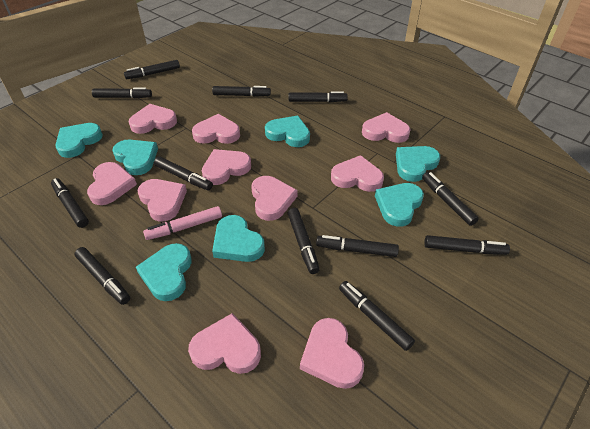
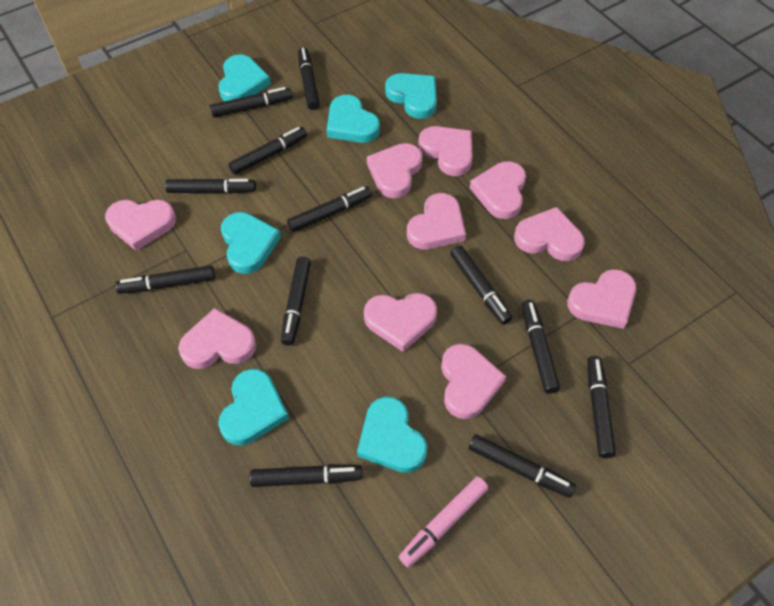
turquoise heart: [56,123,103,158] [112,140,158,175] [136,243,192,301] [212,215,265,262] [265,116,310,147] [375,183,424,227] [396,146,440,182] = 7 -> [218,369,289,445] [219,54,271,101] [221,212,281,274] [327,95,380,143] [357,397,427,473] [385,73,437,119] = 6

